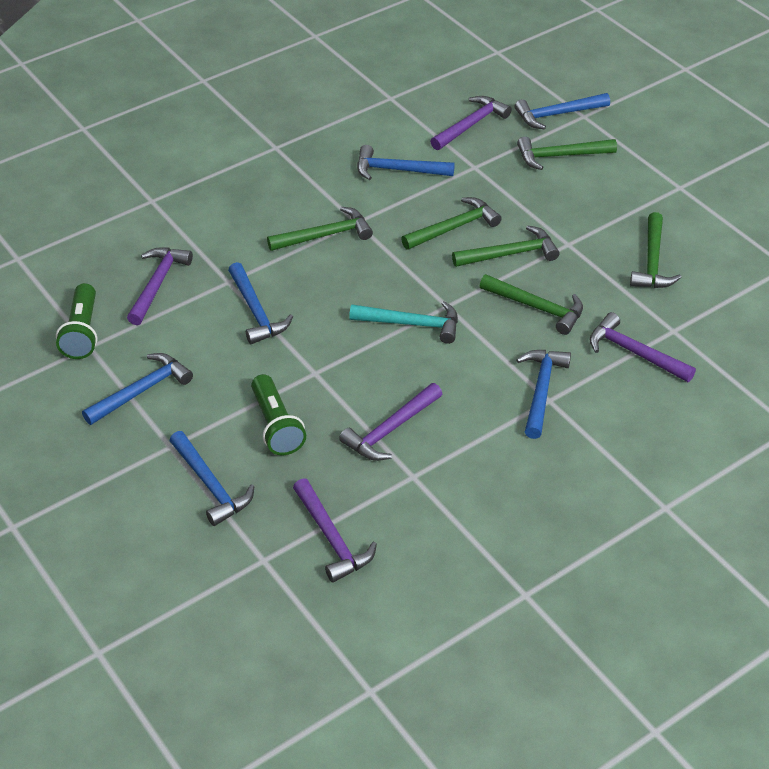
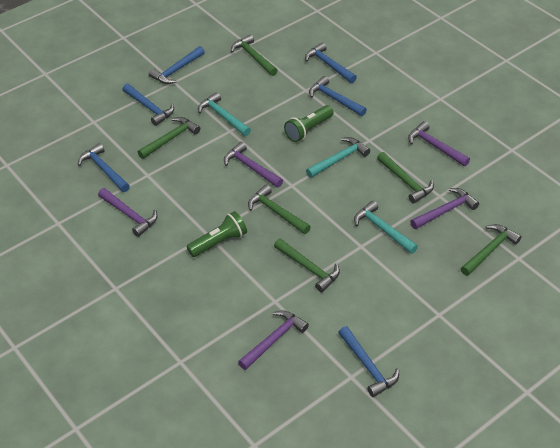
turquoise hammer: [349,301,458,344] = 1 -> [198,92,251,136] [306,137,370,178] [354,201,418,254] = 3

